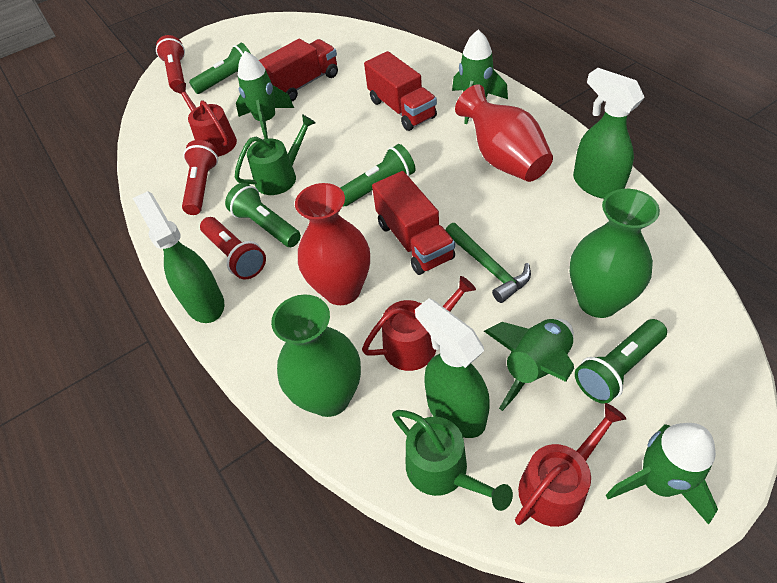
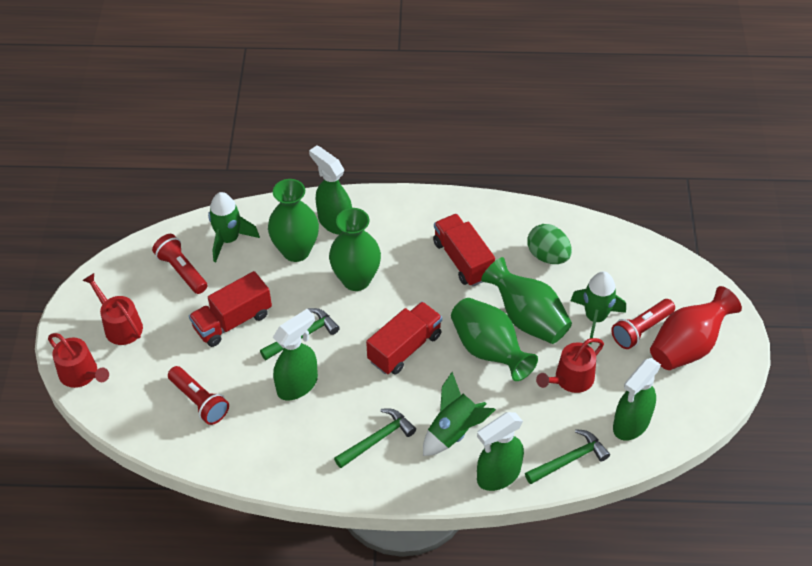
green egg: none = 0 -> [527,224,572,264] = 1
green flashlight: [189,43,251,94] [225,183,301,247] [340,144,416,206] [575,319,667,404] = 4 -> none = 0
green hammer: [445,223,531,303] = 1 -> [260,308,340,360] [334,408,416,468] [525,429,610,484] = 3
green rocket: [236,51,294,139] [452,30,508,124] [484,319,574,411] [606,423,718,525] = 4 -> [208,192,260,262] [423,372,496,456] [570,271,626,344] = 3
green spray bottle: [133,191,224,323] [415,298,490,438] [573,68,645,199] = 3 -> [273,309,318,400] [309,145,352,235] [477,412,524,491] [613,358,661,441] = 4
green vase: [271,294,361,417] [570,189,660,318] = 2 -> [268,179,319,262] [329,208,381,291] [451,298,538,381] [481,257,572,344] = 4
green watering can: [234,114,316,195] [392,410,513,511] = 2 -> none = 0
red vase: [295,183,370,305] [455,84,553,182] = 2 -> [650,286,742,370] = 1

